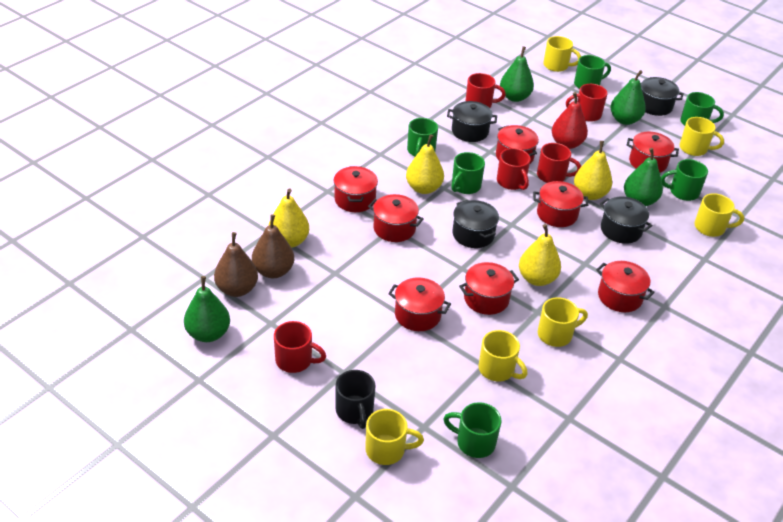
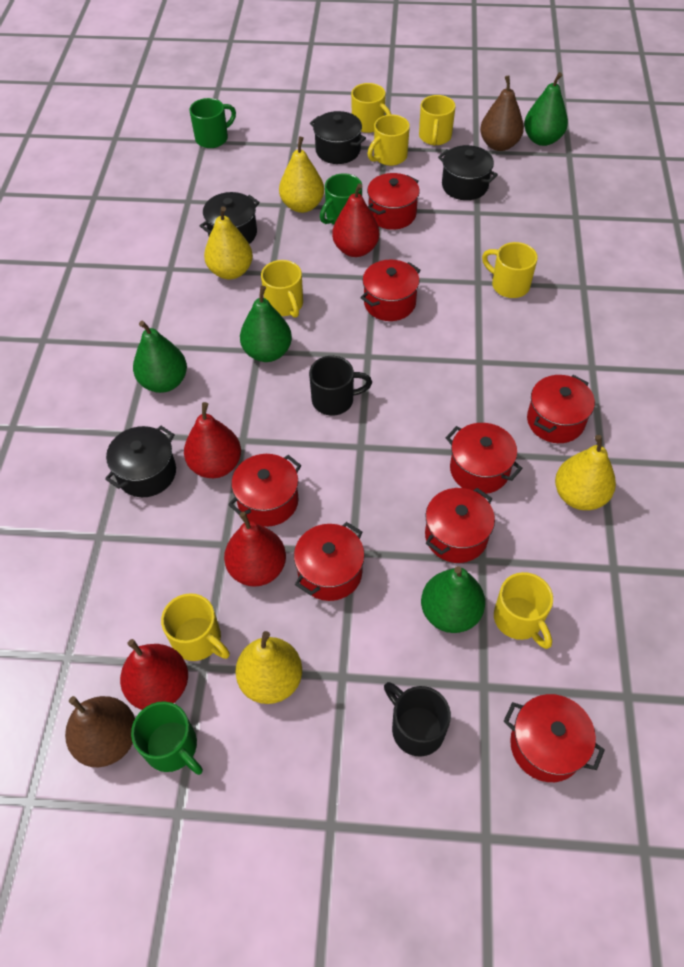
black mug: [335,370,376,429] = 1 -> [309,356,372,416] [384,682,451,757] = 2
green mug: [407,118,438,157] [443,402,501,458] [451,152,485,194] [574,55,611,89] [661,159,708,201] [680,92,724,126] = 6 -> [131,701,203,775] [189,98,236,148] [320,173,362,224] = 3
red mug: [274,321,326,373] [466,73,506,108] [497,148,531,190] [537,143,581,183] [566,84,608,122] = 5 -> none = 0
red pear: [552,92,588,149] = 1 -> [120,639,188,710] [184,402,241,478] [224,512,286,587] [332,183,379,257] = 4
yellow mug: [365,409,424,465] [478,330,527,382] [538,297,588,347] [543,36,581,72] [680,117,724,156] [694,193,744,237] = 6 -> [161,593,230,661] [261,260,303,318] [351,83,392,133] [367,115,410,166] [419,95,456,146] [482,242,538,298] [494,572,553,649] = 7

